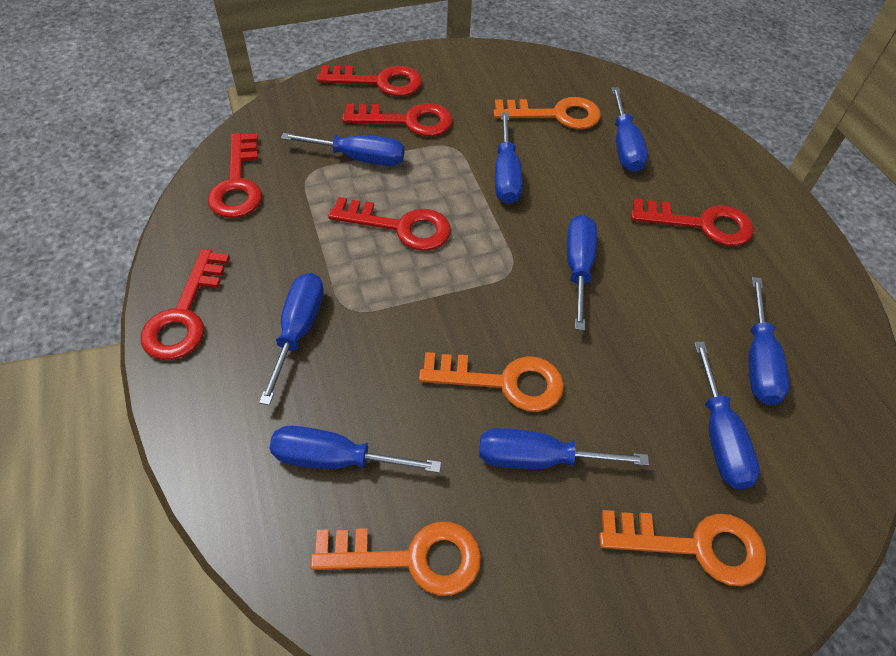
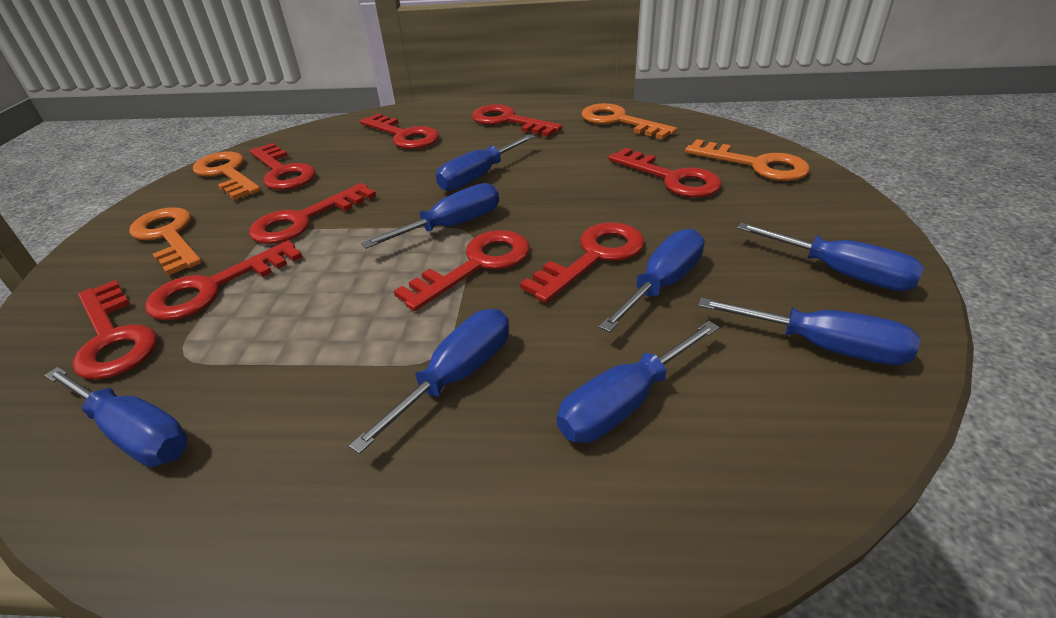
blue screwdriver: [259,273,324,405] [269,426,441,473] [281,133,404,166] [479,428,649,469] [495,113,522,204] [567,214,597,331] [611,87,648,173] [694,341,760,489] [749,277,789,405] = 9 -> [44,367,188,467] [349,309,509,454] [361,183,499,249] [436,134,535,191] [557,321,719,443] [599,229,704,332] [698,298,920,365] [737,222,924,291] = 8
red key: [141,249,230,360] [208,133,262,218] [317,65,422,96] [328,197,451,251] [342,103,453,136] [631,198,753,246] = 6 -> [72,280,157,380] [145,241,303,320] [249,183,376,244] [250,143,316,190] [360,113,439,149] [394,230,530,311] [472,104,562,137] [520,222,645,303] [608,148,722,197] = 9

